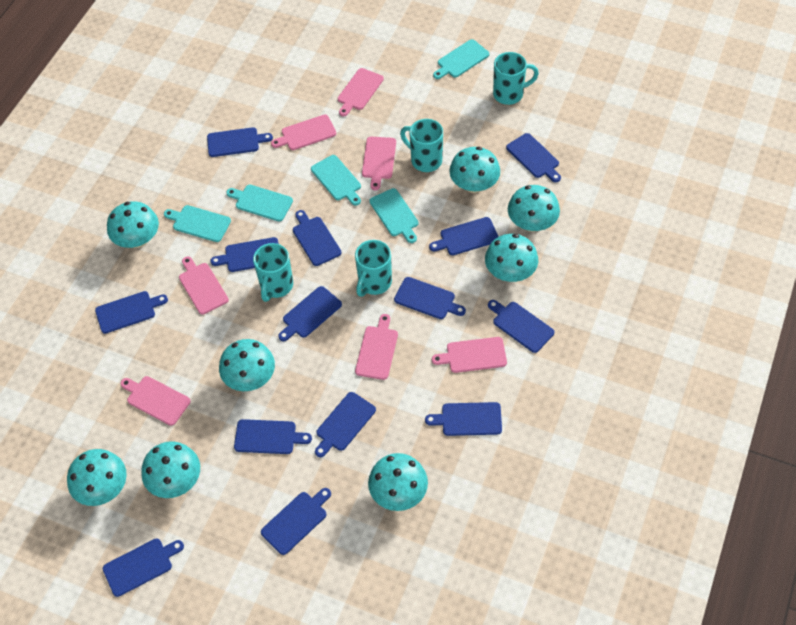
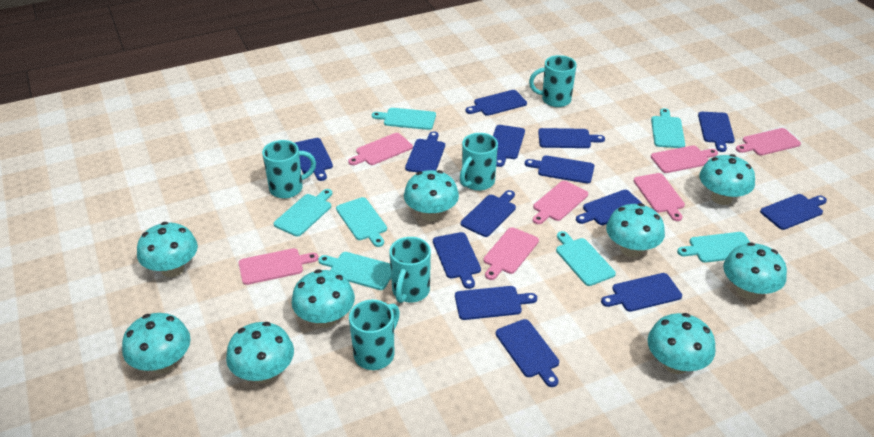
turquoise cutting board: [164,205,231,242] [226,185,293,222] [311,155,361,205] [369,188,419,243] [433,39,489,79] = 5 -> [274,189,332,237] [318,252,391,290] [336,197,387,247] [372,108,436,130] [556,231,616,286] [651,108,685,148] [677,232,750,263] = 7
turquoise mug: [253,243,293,302] [355,240,392,297] [400,119,443,172] [493,52,539,105] = 4 -> [262,140,316,199] [349,300,400,370] [389,237,431,303] [460,133,498,191] [529,55,576,107] = 5
turquoise mushroom: [67,449,127,506] [107,202,159,248] [141,441,200,498] [219,339,275,391] [368,453,428,511] [449,147,500,193] [485,234,538,282] [508,185,560,232] = 8 -> [122,313,191,374] [137,222,198,277] [226,322,294,384] [291,269,355,328] [404,170,459,221] [606,203,665,257] [648,313,716,374] [699,154,755,205] [723,242,787,300] = 9

